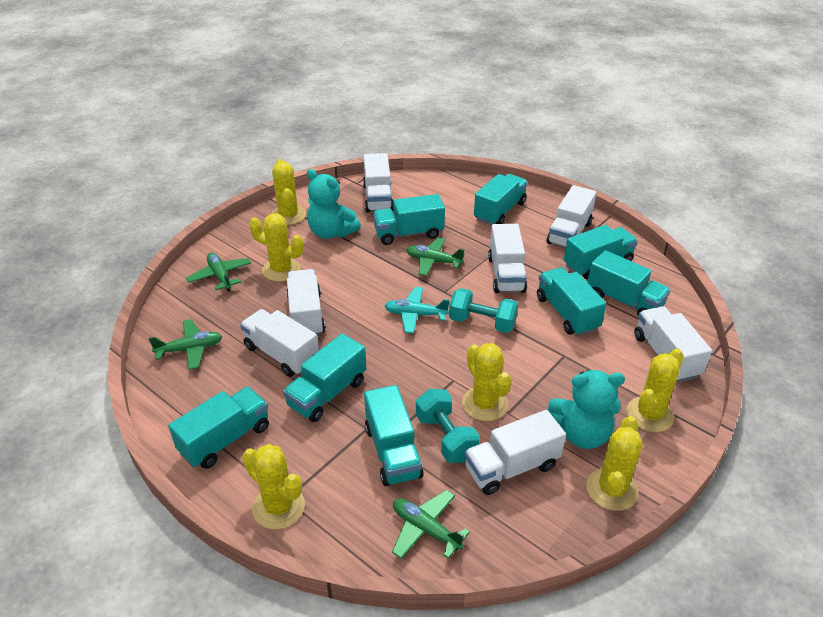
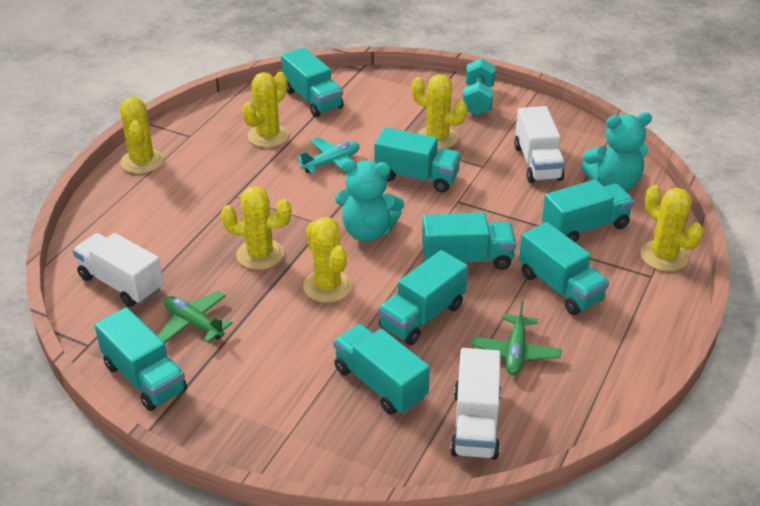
green plane: [149,319,222,370] [186,252,251,291] [392,490,470,559] [406,237,465,276] = 4 -> [158,291,233,343] [472,301,561,375] = 2
turquoise dumbbell: [416,389,480,463] [449,288,518,333] = 2 -> [463,58,496,116] = 1
white truck: [240,309,319,377] [286,269,325,336] [363,153,393,213] [464,410,566,495] [488,224,527,293] [547,185,596,248] [634,306,712,382] = 7 -> [73,233,164,307] [450,348,501,460] [514,106,565,183] = 3

